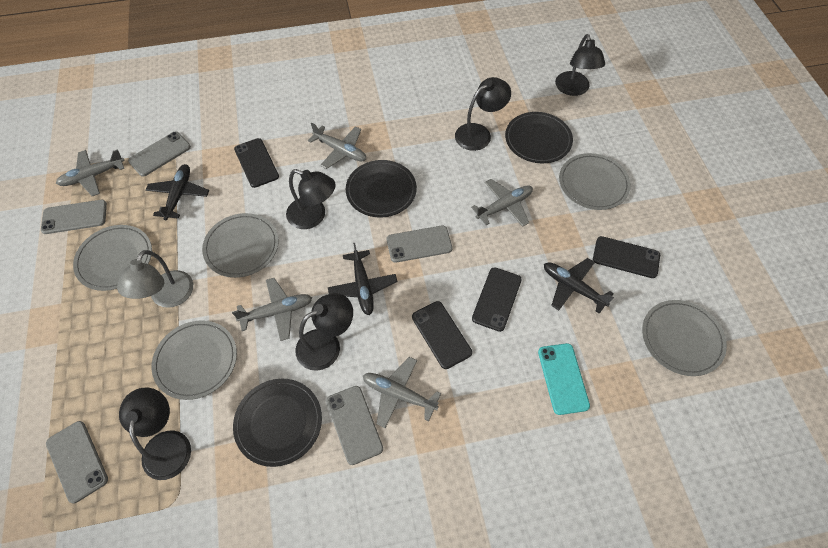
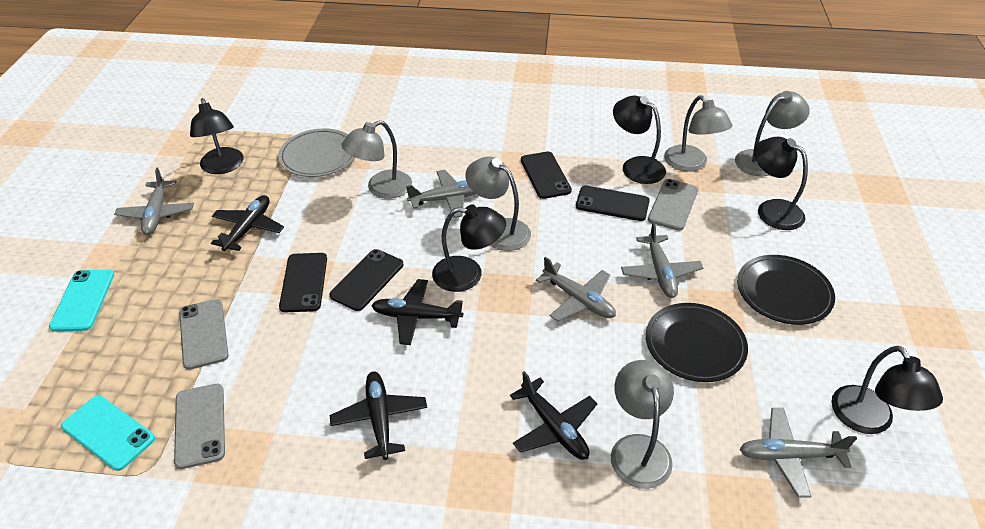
black plane: [146,164,209,220] [328,243,397,315] [544,258,614,314] = 3 -> [211,195,284,251] [330,371,427,460] [371,279,463,345] [510,371,597,460] = 4
black plate: [233,379,322,467] [346,160,417,218] [505,112,573,163] = 3 -> [646,303,748,382] [737,255,835,325] = 2
grey lamp: [117,250,193,308] = 1 -> [341,120,412,199] [465,157,531,251] [611,360,674,489] [664,95,732,172] [735,91,810,176] = 5
grey phone: [41,200,107,234] [46,421,108,503] [128,132,191,177] [326,386,383,465] [387,226,452,263] = 5 -> [174,384,225,469] [179,299,229,370] [648,179,698,231] = 3
grey plate: [73,225,152,291] [152,320,237,400] [202,213,279,278] [559,153,631,210] [642,300,727,376] = 5 -> [278,129,355,177] = 1
turquoise phone: [538,343,590,415] = 1 -> [49,270,114,332] [61,396,155,471] = 2

